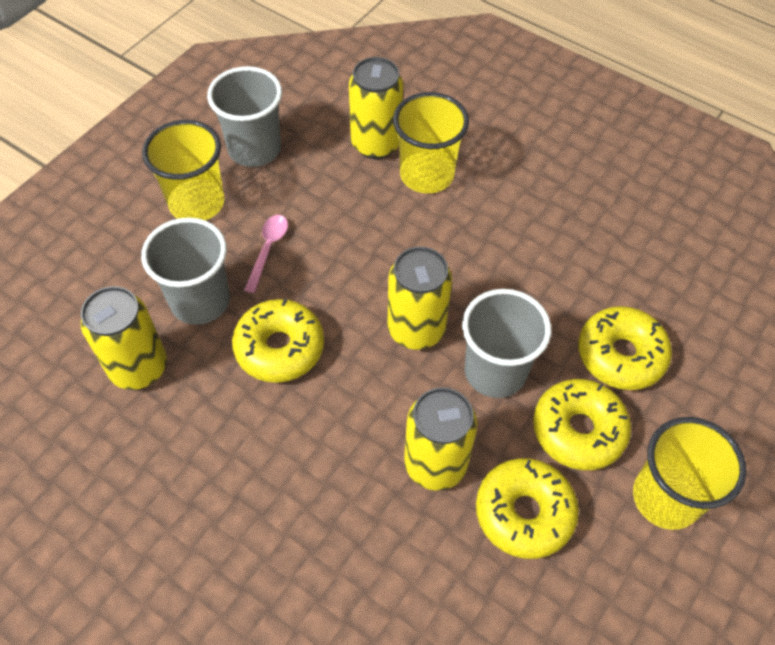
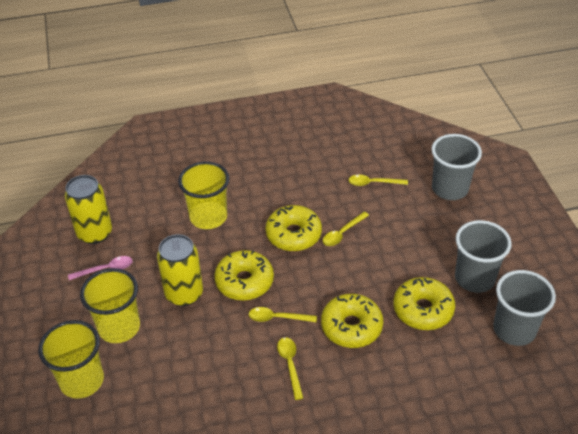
yellow can: [81,286,167,390] [349,57,403,159] [387,247,452,350] [404,387,477,491] = 4 -> [65,175,112,244] [157,234,203,306] = 2
yellow spoon: none = 0 -> [249,307,317,322] [277,337,303,400] [323,212,369,246] [349,175,408,186] = 4

